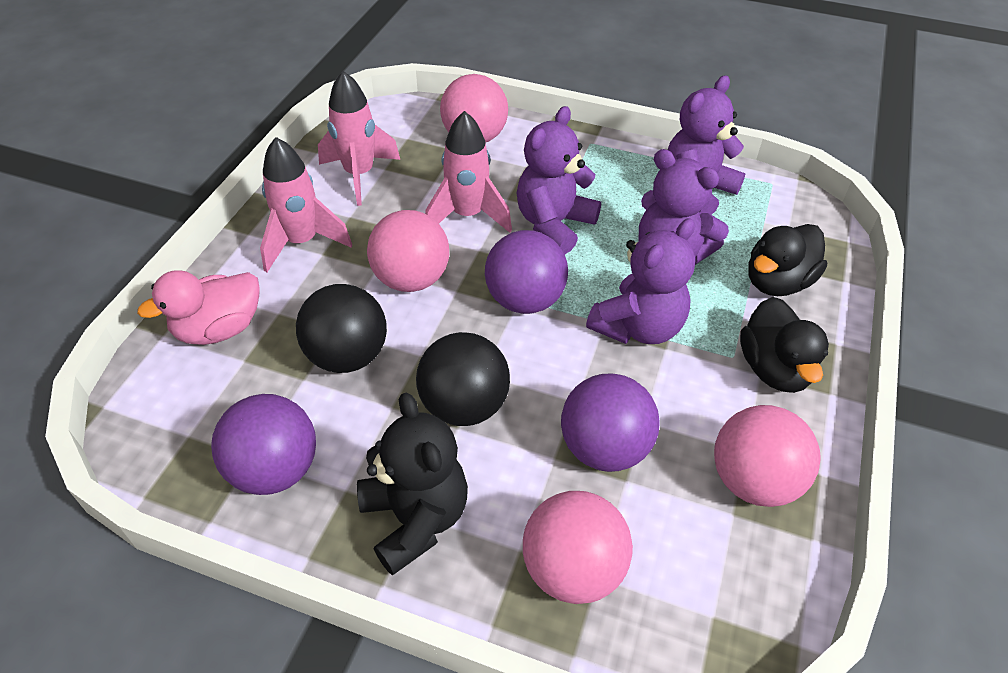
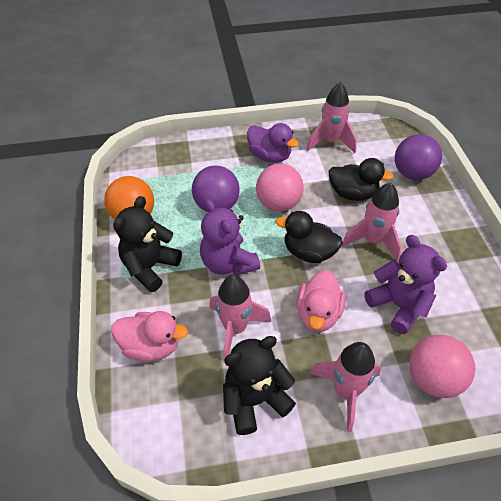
black ball: [296,284,387,373] [416,332,510,426] = 2 -> none = 0
black teddy bear: [357,393,468,576] = 1 -> [113,196,182,292] [223,336,296,435] = 2
orange ball: none = 0 -> [104,176,154,220] = 1
pink ball: [367,210,449,292] [440,74,508,142] [523,491,633,604] [714,405,821,507] = 4 -> [256,164,304,212] [409,335,475,398] = 2
pink duck: [137,270,260,345] = 1 -> [111,311,188,361] [296,270,346,332] = 2
pink rocket: [260,137,352,272] [318,71,400,206] [425,111,512,233] = 3 -> [209,275,271,362] [306,82,357,153] [309,342,381,432] [342,183,402,262] = 4
purple ball: [211,394,316,495] [485,230,568,314] [561,373,659,472] = 3 -> [192,165,240,212] [395,134,442,180] = 2
purple duck: none = 0 -> [247,123,299,163] = 1
purple teddy bear: [517,106,601,254] [586,218,695,344] [639,149,729,265] [667,75,746,215] = 4 -> [200,199,260,275] [365,235,447,334] = 2

